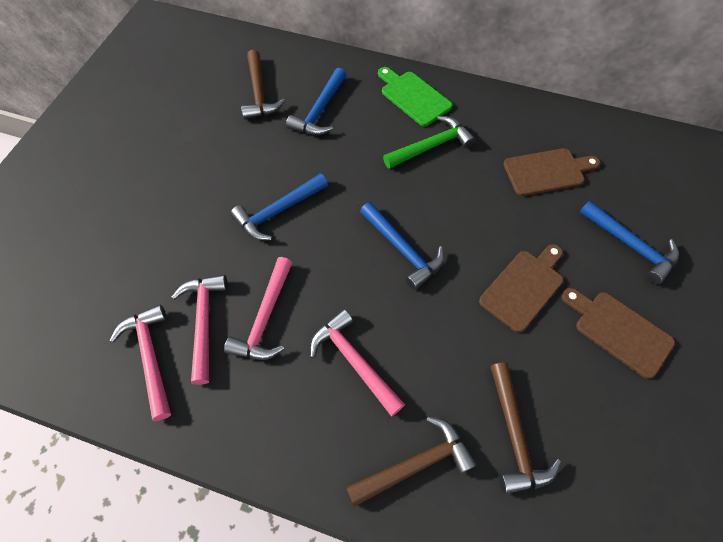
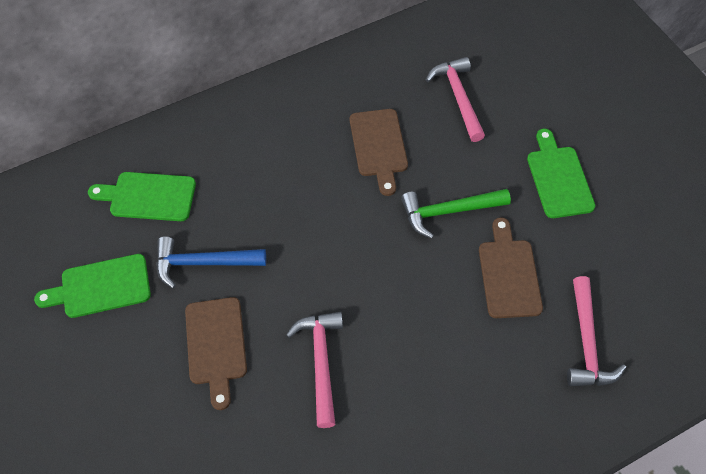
blue hammer: [230,174,328,240] [286,68,346,135] [360,202,444,290] [579,201,679,284] = 4 -> [156,236,266,289] = 1
brown hammer: [241,50,285,120] [346,416,476,507] [490,362,561,494] = 3 -> none = 0
green cutting board: [378,67,452,126] = 1 -> [34,254,151,318] [88,172,196,221] [527,129,596,218] = 3
pink hammer: [110,304,171,421] [171,275,228,385] [224,257,292,360] [310,309,405,417] = 4 -> [286,312,343,428] [426,57,485,142] [567,276,626,386] = 3

